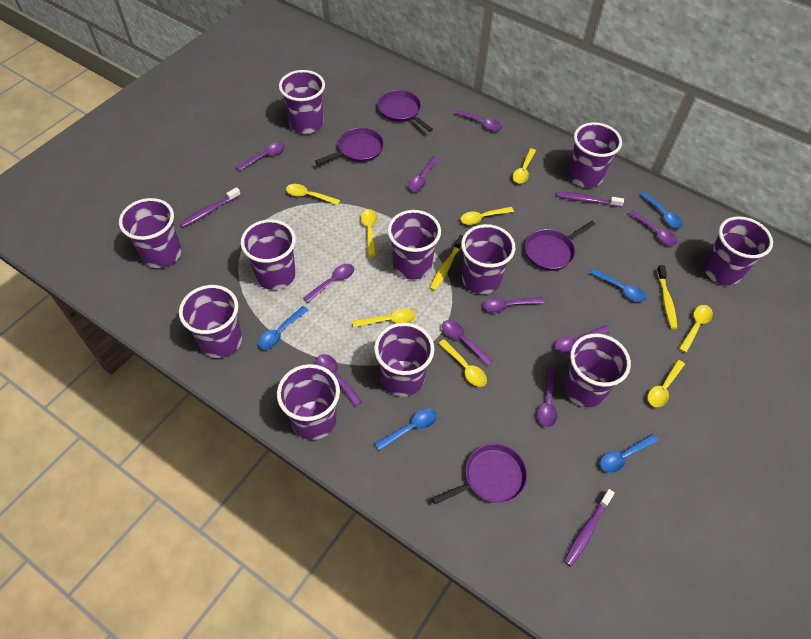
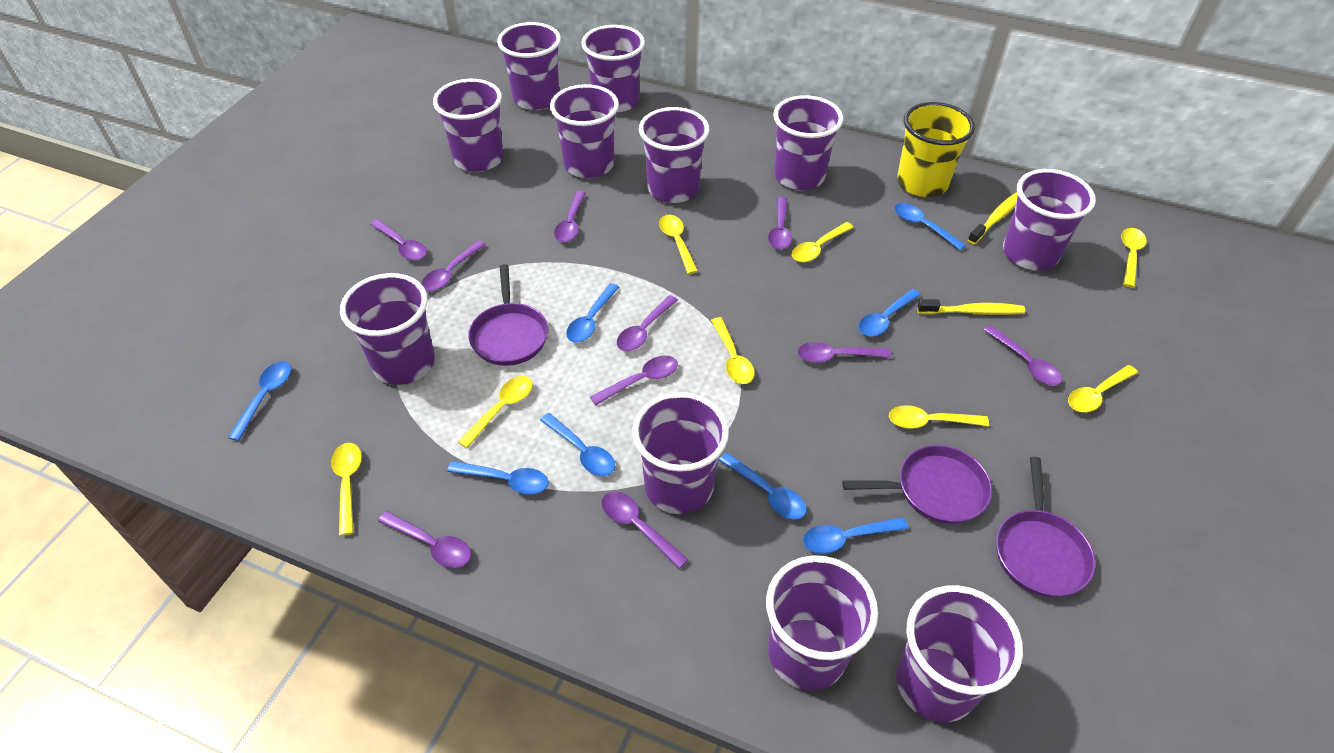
blue spoon: [258,306,308,350] [375,409,437,451] [590,269,647,302] [600,434,658,473] [640,191,683,228] = 5 -> [228,361,291,441] [447,461,549,495] [540,413,615,476] [566,283,619,342] [719,452,807,520] [803,517,908,554] [858,289,921,337] [894,203,966,250] = 8
purple pan: [315,128,384,165] [378,90,433,132] [432,444,527,504] [525,221,595,271] = 4 -> [468,264,548,366] [842,445,992,524] [996,457,1096,598] = 3
purple toothbrush: [180,187,241,228] [556,192,624,207] [564,489,615,567] = 3 -> none = 0
yellow cup: none = 0 -> [897,102,975,197] = 1

